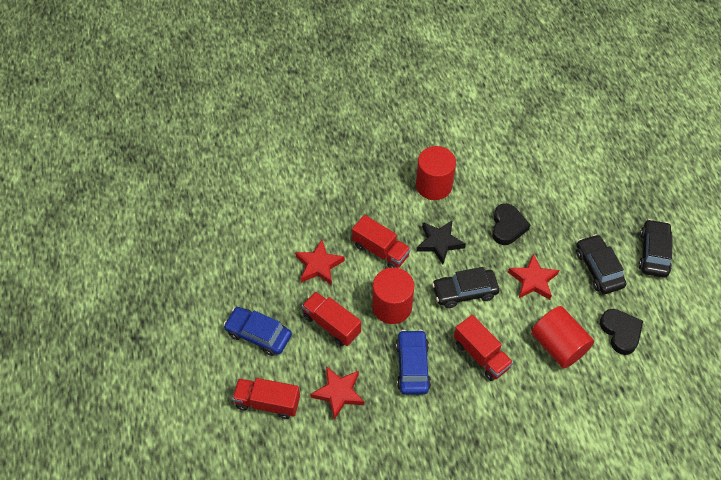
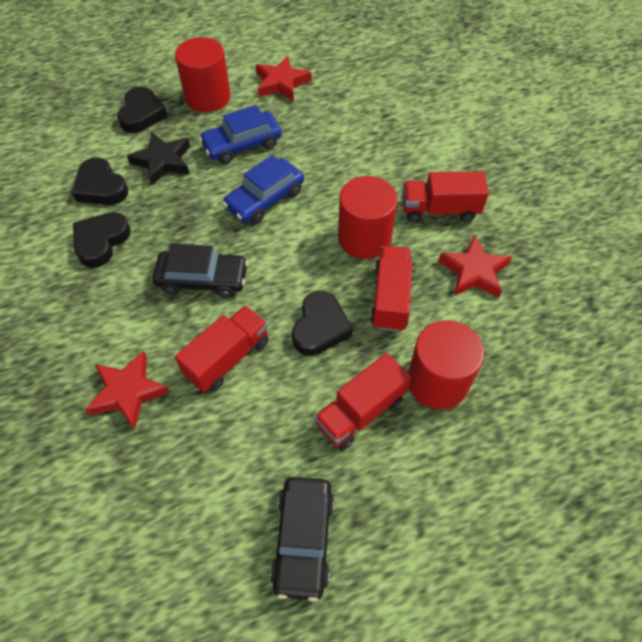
black car: [432,267,499,308] [576,234,626,294] [638,219,673,278] = 3 -> [153,244,248,298] [270,477,334,602] = 2
black heart: [492,203,530,245] [600,309,643,355] = 2 -> [72,157,128,205] [73,212,131,268] [117,87,168,133] [292,291,352,356] = 4

